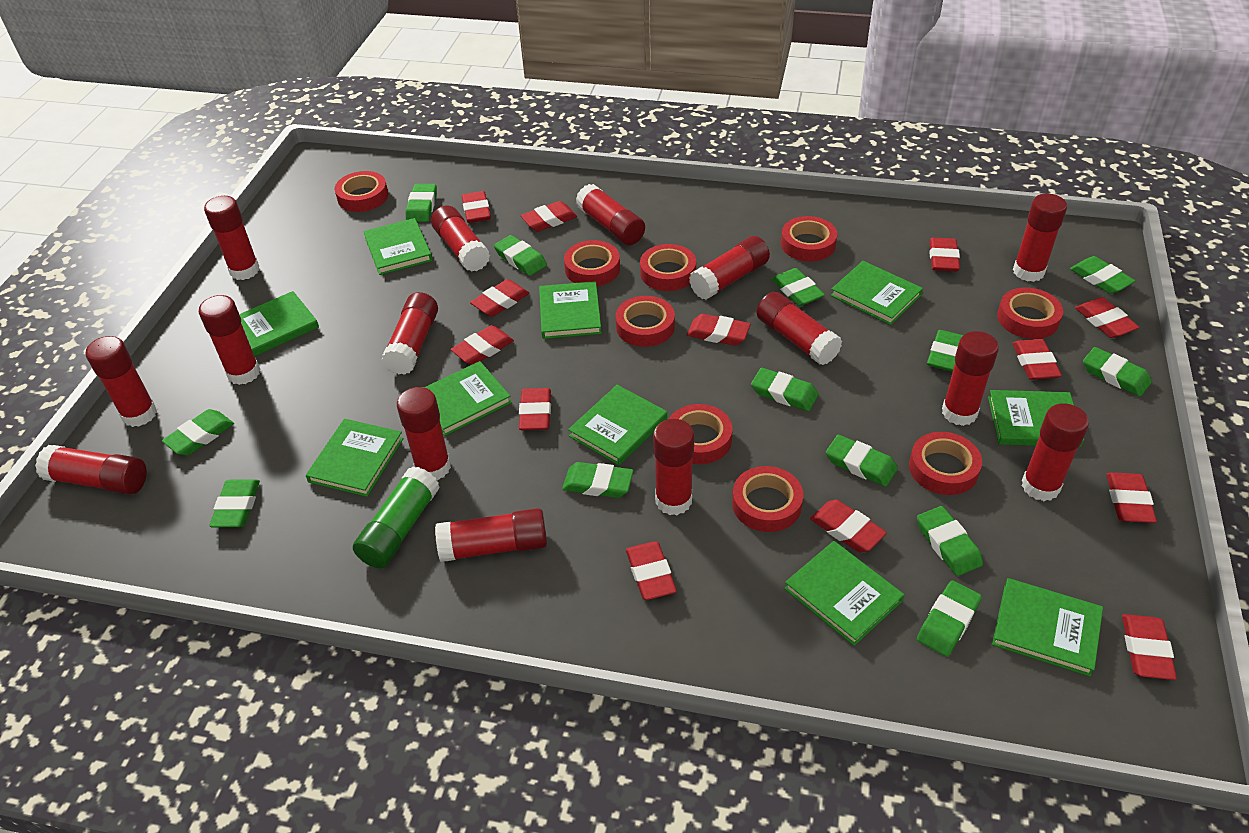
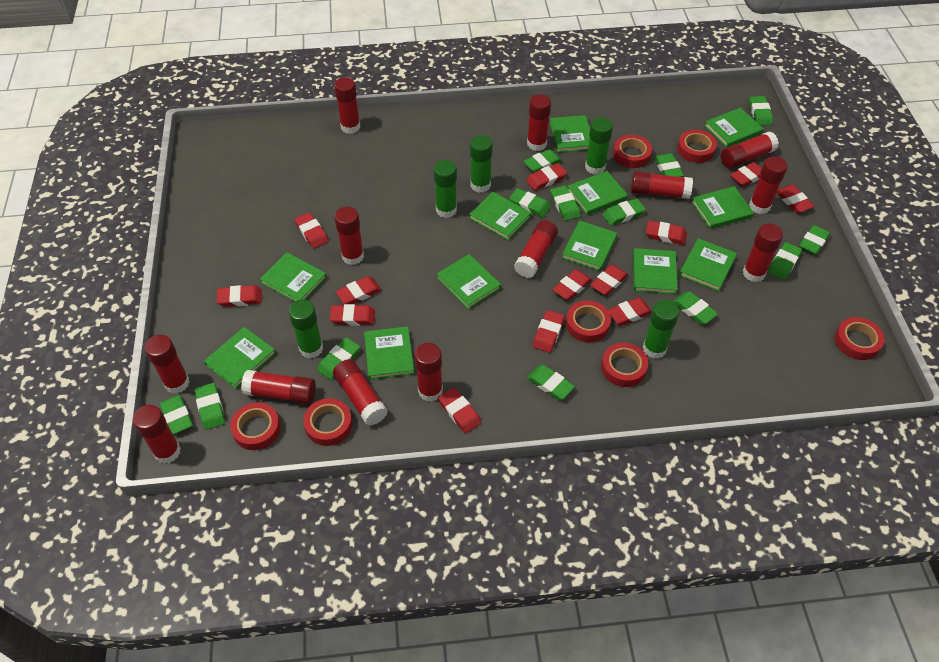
green book: [239,291,319,356] [306,419,404,497] [363,218,433,275] [424,361,512,436] [539,281,602,339] [568,385,667,465] [784,541,904,646] [831,261,923,325] [988,390,1084,447] [992,578,1103,677] = 10 -> [204,327,276,389] [260,252,327,302] [364,326,414,380] [437,254,501,309] [469,192,531,240] [550,115,590,153] [562,221,617,271] [567,171,628,215] [633,248,678,294] [679,238,737,291] [691,186,754,229] [704,108,763,148] = 12
green glue stick: [353,466,440,568] = 1 -> [288,300,323,358] [434,160,457,218] [470,135,493,193] [585,117,613,174] [643,300,679,359] = 5
red glue stick: [35,445,147,495] [86,336,157,427] [199,295,260,385] [204,196,260,280] [382,292,438,375] [397,387,451,480] [431,205,490,272] [435,508,547,562] [576,184,645,245] [653,419,694,515] [689,236,770,300] [756,292,842,365] [942,331,999,426] [1013,194,1067,282] [1022,403,1089,501] = 15 -> [133,405,181,464] [145,335,189,394] [241,370,316,404] [333,359,388,426] [334,77,360,134] [334,207,364,265] [414,343,443,402] [514,220,558,278] [527,94,551,151] [631,171,693,199] [721,131,779,169] [743,224,783,282] [749,156,787,214] = 13
red tape: [335,171,388,212] [564,240,620,286] [616,296,675,347] [640,244,696,291] [669,404,733,464] [732,466,803,532] [781,216,837,261] [909,432,982,495] [997,287,1063,339] = 9 -> [230,402,281,450] [303,398,352,446] [566,301,611,343] [601,343,648,387] [613,135,652,168] [677,130,717,163] [835,317,885,360] = 7

